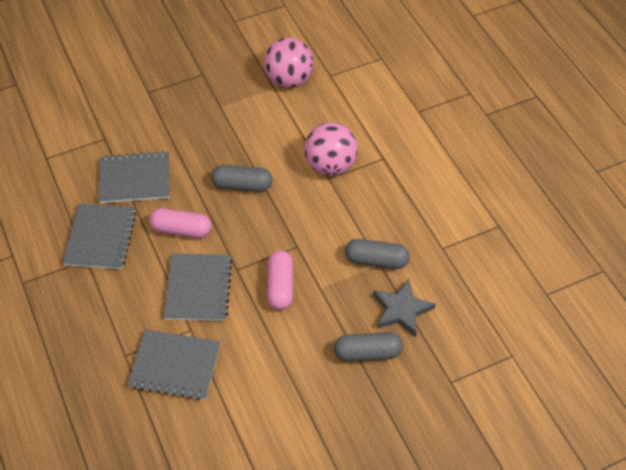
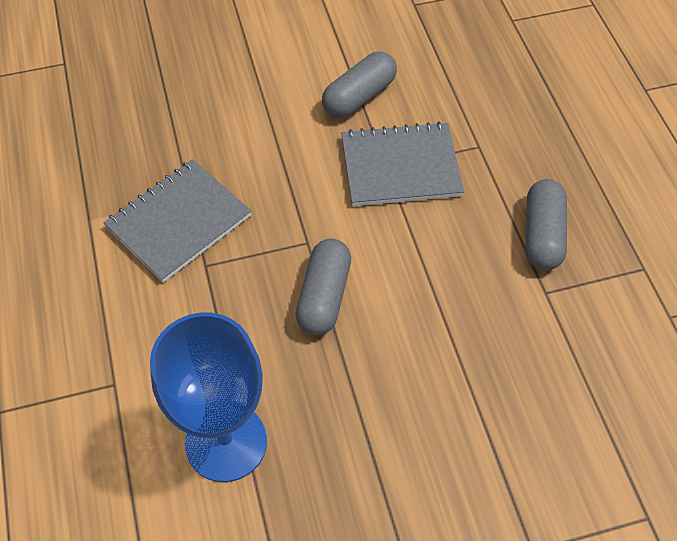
blue goblet: none = 0 -> [150,313,267,482] = 1
grey notebook: [63,204,136,269] [98,151,170,203] [127,329,220,400] [164,254,232,321] = 4 -> [104,159,251,283] [341,122,464,206] = 2
grey star: [373,279,436,337] = 1 -> none = 0
pink ball: [264,37,314,88] [304,122,358,176] = 2 -> none = 0
pink capsule: [149,208,212,238] [267,250,293,310] = 2 -> none = 0

